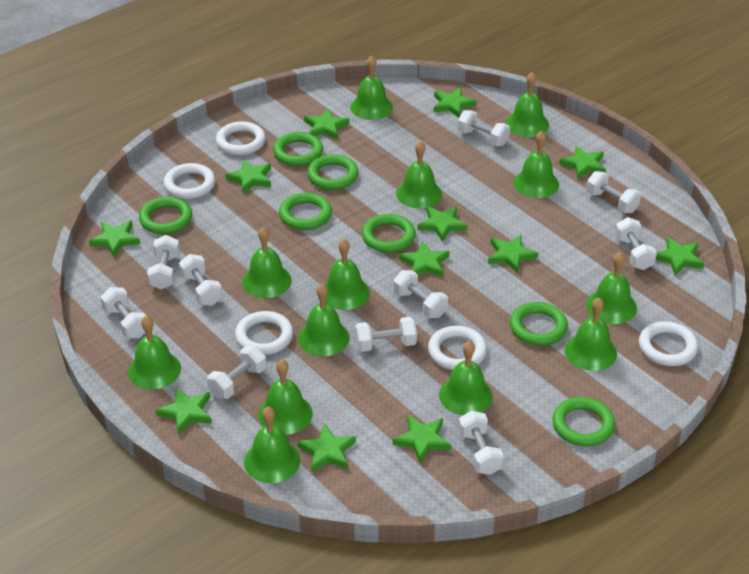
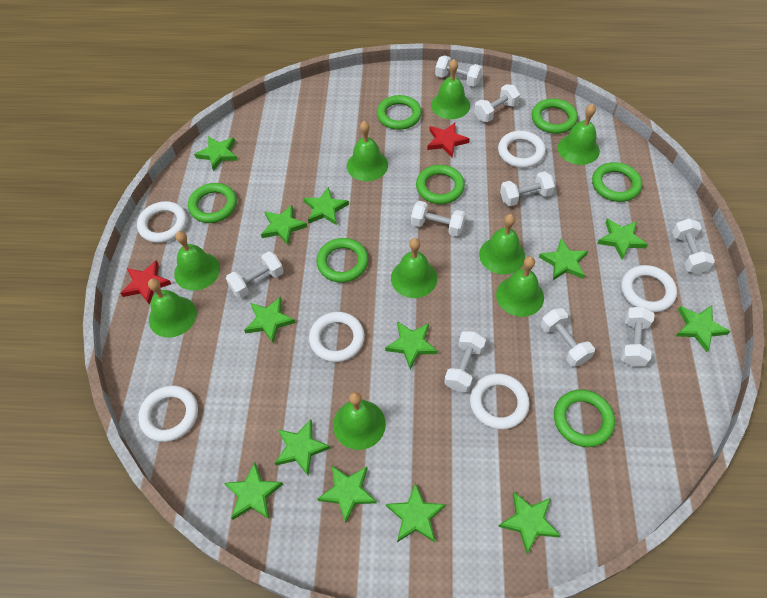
green bell: [128,315,181,389] [242,227,292,298] [244,407,300,483] [258,360,313,435] [298,284,350,356] [324,239,370,310] [350,56,393,120] [396,141,442,209] [439,341,493,415] [506,72,549,137] [513,131,559,198] [565,298,617,371] [586,252,637,324] = 13 -> [148,278,197,338] [174,231,220,291] [333,392,386,450] [347,121,388,181] [391,238,437,298] [431,59,470,119] [479,214,525,275] [496,256,544,317] [558,104,600,165] = 9
green star: [89,220,141,257] [156,388,212,435] [225,159,271,194] [297,424,356,473] [304,108,350,140] [393,415,451,463] [399,241,450,277] [417,206,467,242] [433,87,477,118] [488,235,538,273] [559,146,606,179] [656,237,704,276] = 12 -> [194,136,238,171] [224,462,283,520] [244,297,296,343] [261,205,307,245] [275,419,331,476] [304,187,349,225] [318,466,377,523] [385,321,438,369] [386,483,446,542] [498,492,561,554] [539,239,588,280] [597,219,648,260] [676,305,731,352] = 13
red star: none = 0 -> [120,260,171,305] [427,123,470,157] = 2
white dumbbell: [101,287,146,338] [147,235,180,289] [179,254,223,306] [207,346,266,399] [355,317,417,352] [394,270,448,318] [458,110,510,146] [458,411,504,475] [586,171,641,213] [615,217,657,270] = 10 -> [226,251,283,298] [411,201,465,236] [435,55,482,87] [444,331,486,392] [474,84,520,122] [500,171,555,206] [540,308,595,367] [621,306,654,367] [672,218,715,274] = 9
white ring: [164,163,215,199] [216,121,266,155] [235,311,293,355] [428,326,487,370] [639,321,698,366] = 5 -> [137,201,187,243] [138,386,198,442] [309,312,365,362] [470,373,530,430] [498,131,546,168] [621,265,677,313] = 6

